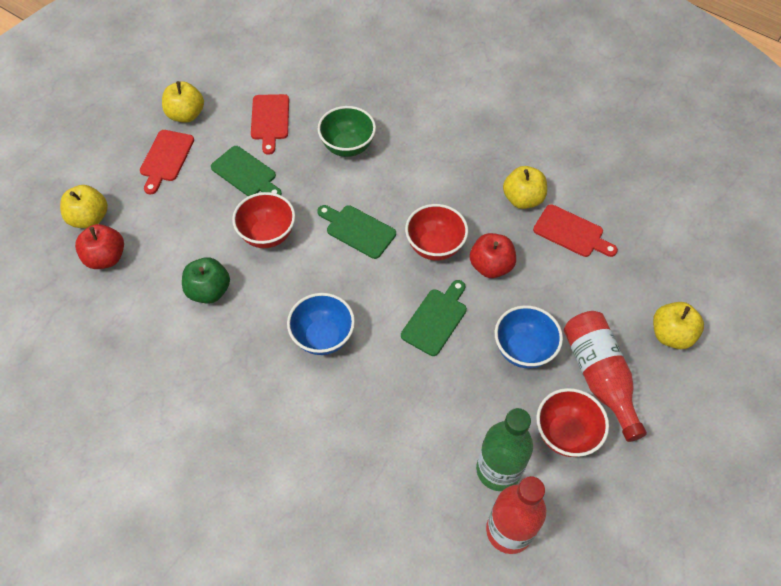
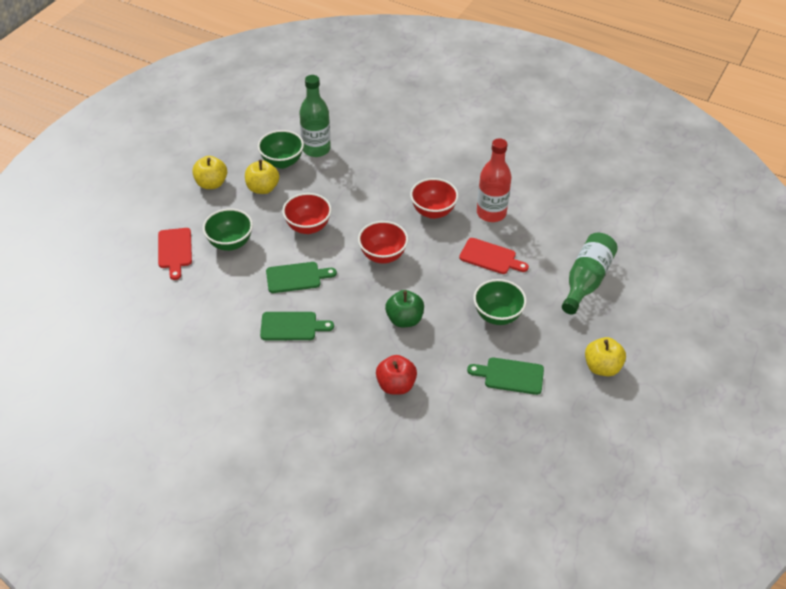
blue bowl: [287,293,355,355] [495,305,563,368] = 2 -> none = 0
green bottle: [476,408,533,491] = 1 -> [299,75,331,157] [562,233,618,315] = 2
green bowl: [318,106,376,157] = 1 -> [203,208,253,251] [258,130,304,169] [473,279,527,325] = 3
red apple: [75,224,124,269] [470,233,516,278] = 2 -> [376,355,417,395] = 1
red bottle: [486,476,546,554] [564,311,647,442] = 2 -> [477,138,512,222] = 1
red cutting board: [140,130,194,194] [251,94,289,155] [533,204,618,257] = 3 -> [158,228,192,280] [459,238,529,274] = 2
yellow apple: [60,185,108,228] [162,81,204,123] [503,166,547,209] [653,302,704,349] = 4 -> [192,156,227,189] [245,160,279,194] [585,337,626,376] = 3

